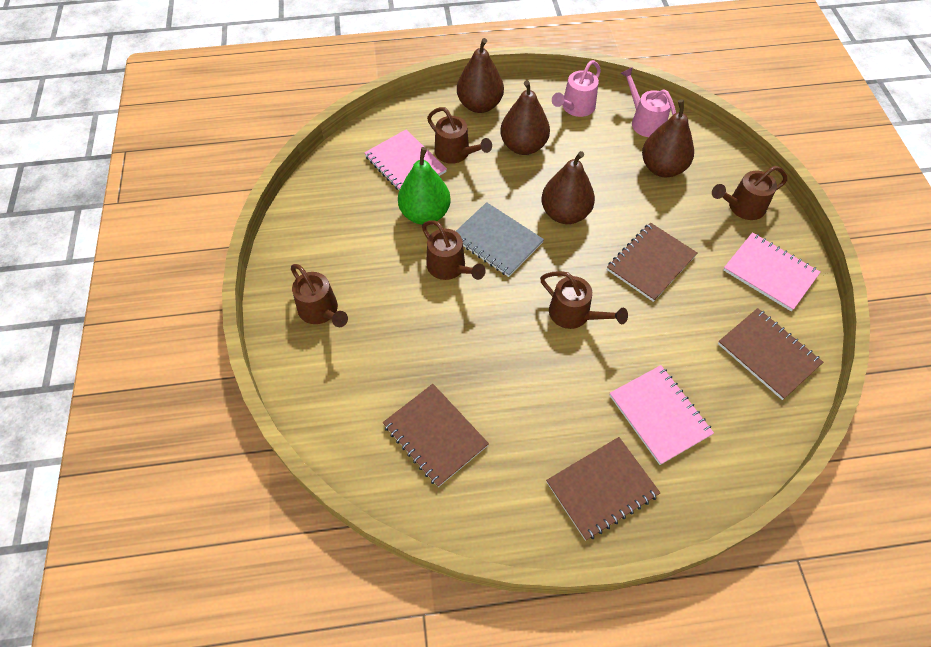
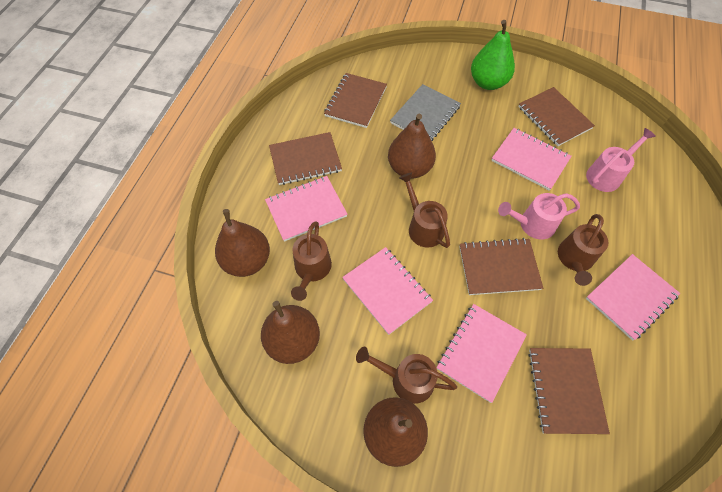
brown notebook: [383,384,489,487] [546,437,660,541] [607,223,697,302] [718,308,823,400] = 4 -> [269,132,342,185] [324,73,387,128] [459,238,543,295] [518,87,595,146] [528,348,610,434] = 5
brown watering can: [291,264,348,327] [422,220,486,280] [427,107,492,164] [540,271,628,329] [712,166,787,220] = 5 -> [291,221,332,301] [356,347,457,404] [399,172,450,248] [558,214,609,286] = 4
pink notebook: [364,130,447,190] [609,365,714,465] [723,232,820,311] = 3 -> [265,176,348,242] [342,247,433,335] [437,304,527,403] [491,128,572,191] [586,254,680,341] = 5

